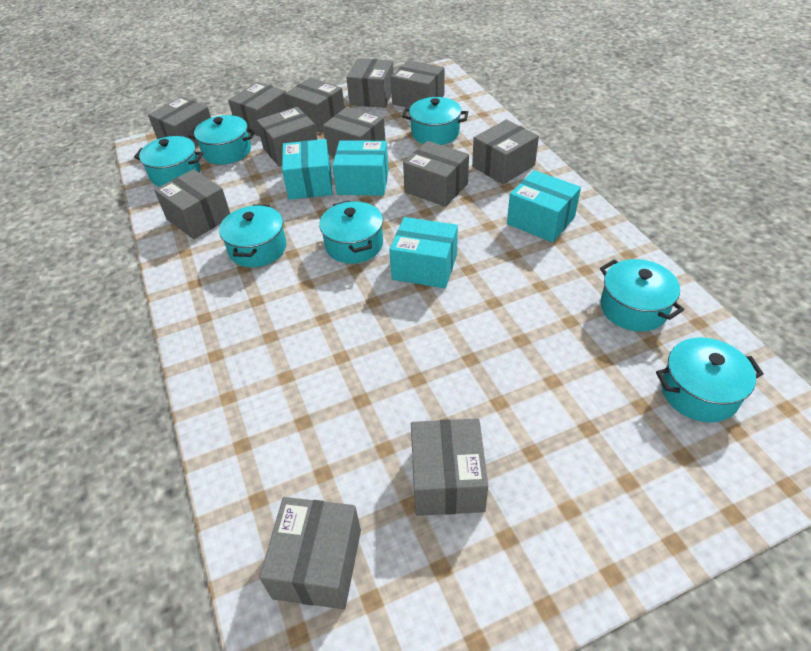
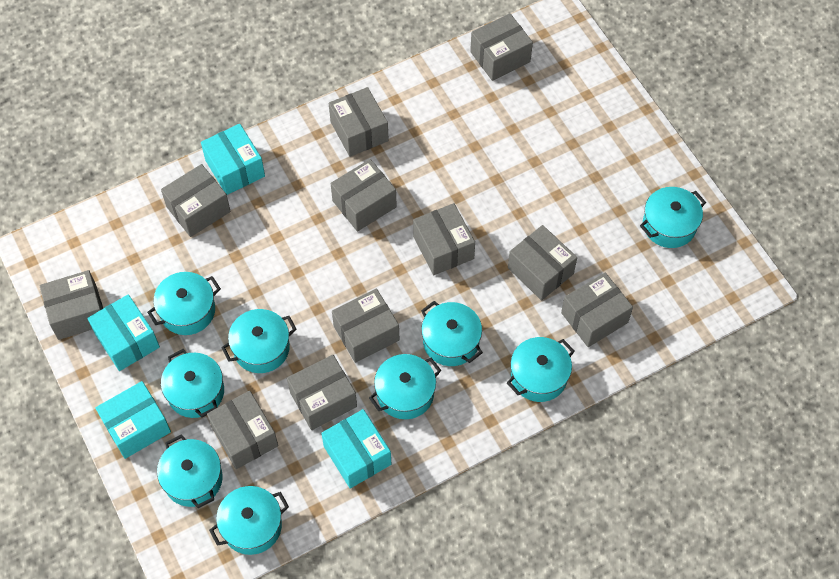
grey box: [148,96,211,147] [154,169,230,239] [228,82,288,137] [256,107,317,167] [259,497,361,609] [285,77,345,133] [323,106,386,157] [346,58,394,108] [391,60,444,108] [403,141,469,207] [411,418,488,516] [472,119,539,184] = 12 -> [40,270,103,340] [161,164,231,237] [207,391,278,469] [287,355,357,430] [329,87,389,157] [330,159,397,231] [332,289,399,363] [413,203,475,275] [470,13,533,81] [508,225,577,300] [561,273,633,347] = 11
turquoise pot: [134,136,204,187] [188,115,256,165] [219,204,287,267] [319,201,383,264] [402,97,468,145] [600,259,684,332] [656,337,764,422] = 7 -> [147,272,221,335] [157,434,223,508] [161,349,224,418] [209,486,289,555] [221,309,297,373] [369,354,441,419] [421,301,483,366] [507,337,575,402] [640,187,706,248] = 9

